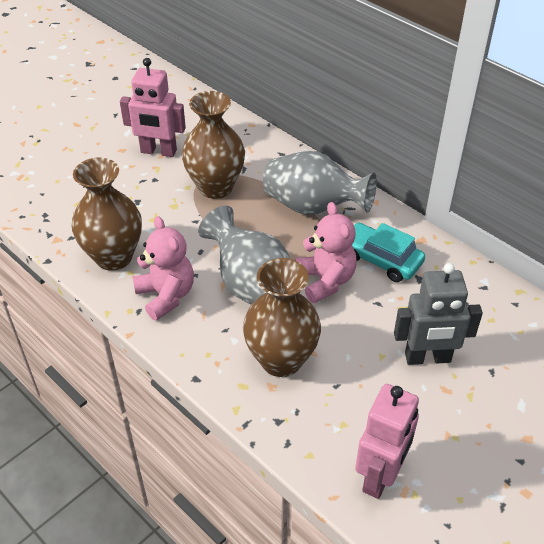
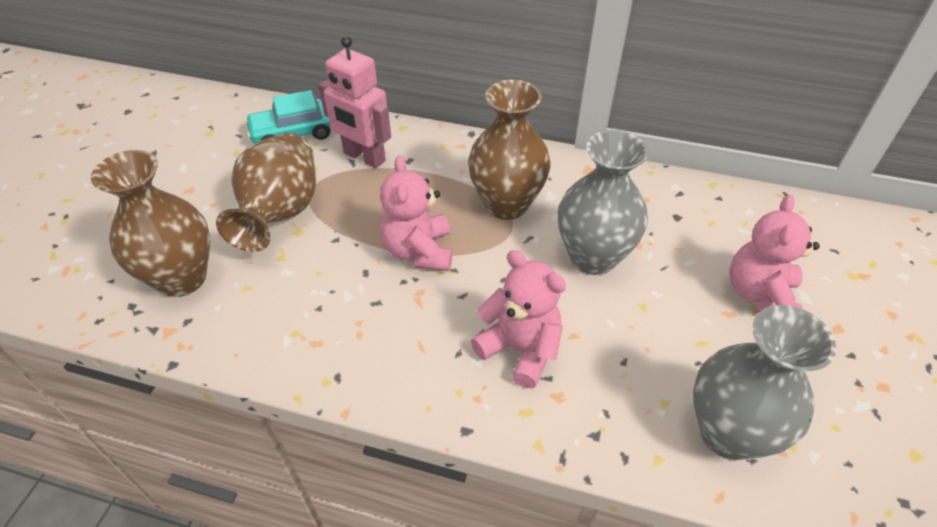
grey robot: [394,263,483,365] = 1 -> none = 0
pink robot: [120,58,186,157] [355,384,419,499] = 2 -> [318,36,391,168] = 1
pink teddy bear: [133,216,194,321] [295,202,357,303] = 2 -> [380,155,453,271] [471,250,566,388] [729,195,820,312] = 3

